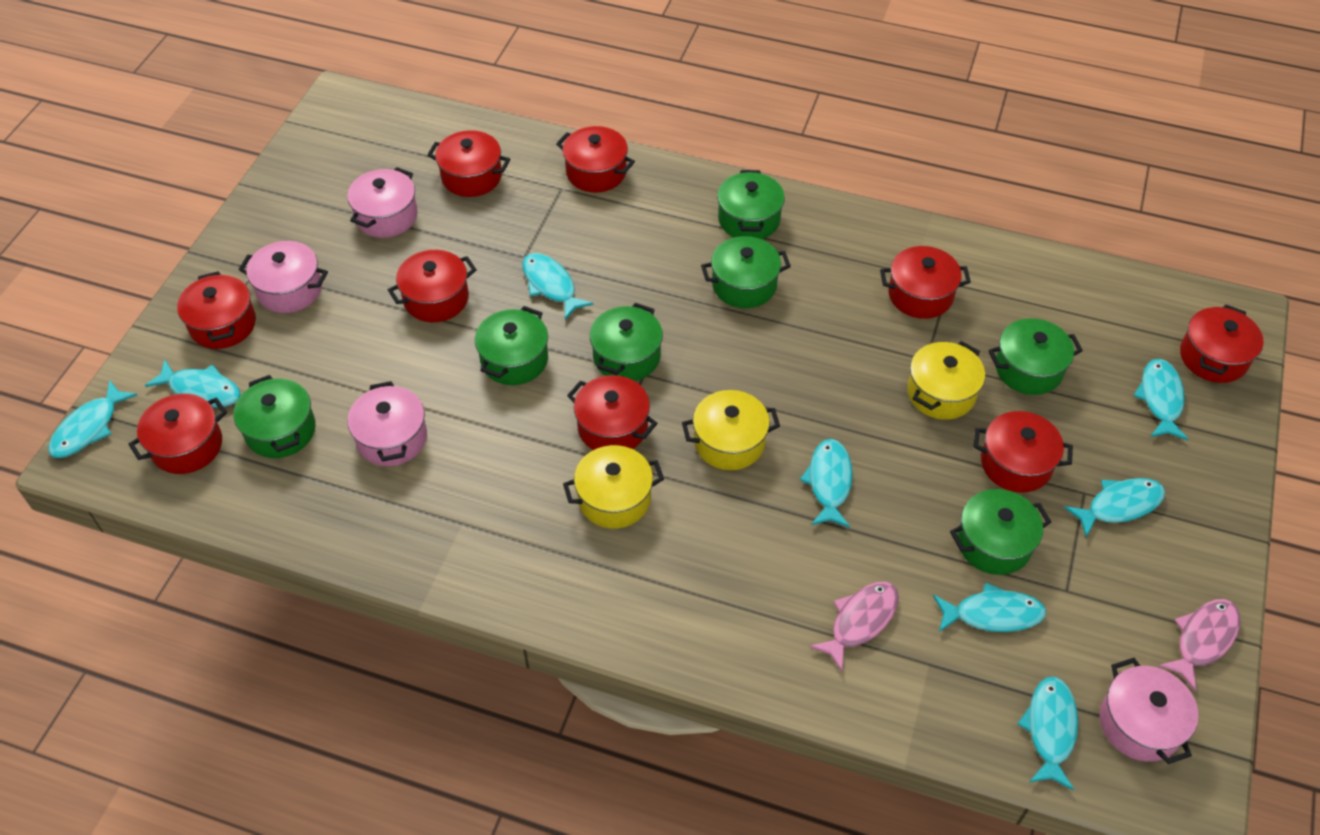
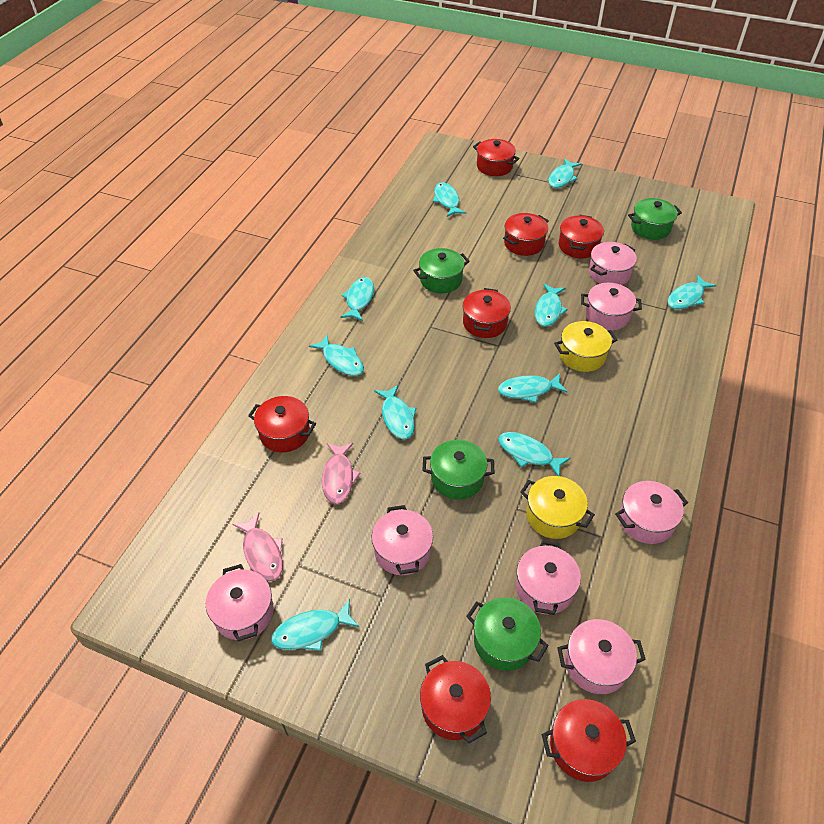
green pot: [234,375,316,458] [475,306,548,385] [590,303,663,381] [701,236,791,308] [717,170,785,239] [950,489,1051,575] [988,318,1083,395] = 7 -> [413,248,470,293] [422,440,494,500] [466,597,549,671] [628,198,682,240] = 4
pink pot: [239,241,328,313] [347,167,418,238] [347,381,427,466] [1100,658,1198,764] = 4 -> [206,564,274,641] [372,505,433,575] [516,540,581,615] [557,619,646,694] [581,283,642,330] [589,242,637,285] [615,481,688,544] = 7
red pot: [128,394,227,474] [177,271,256,349] [388,250,477,322] [427,130,510,197] [556,126,635,193] [567,375,657,450] [880,246,971,319] [974,411,1073,493] [1180,304,1264,383] = 9 -> [248,396,316,453] [420,655,491,743] [462,288,511,338] [473,139,520,176] [503,213,549,256] [542,699,636,782] [559,215,604,258] = 7
turquoise fish: [49,380,137,458] [145,360,241,408] [522,253,593,320] [800,439,853,528] [933,583,1046,632] [1017,676,1078,791] [1064,478,1165,537] [1133,359,1188,440] = 8 -> [271,599,359,651] [309,335,364,376] [340,277,374,321] [374,385,416,439] [433,182,466,217] [498,374,568,403] [498,432,570,476] [535,284,568,327] [548,159,581,188] [668,275,716,309] = 10
yellow pot: [563,445,664,529] [682,390,780,470] [907,341,985,420] = 3 -> [520,476,595,539] [554,321,617,372] = 2

